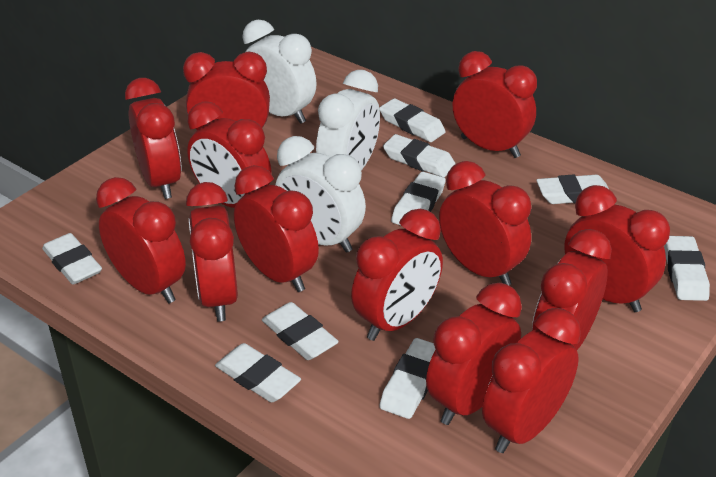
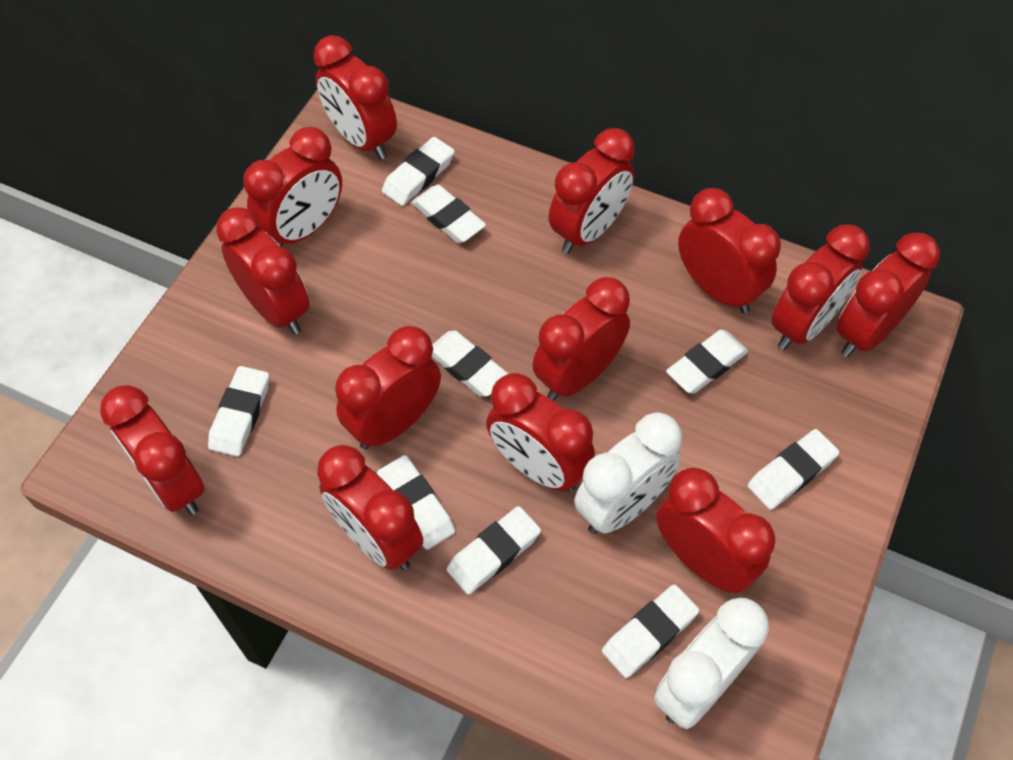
white clock: [242,20,317,124] [275,136,366,253] [316,70,380,171] = 3 -> [574,412,682,534] [654,598,769,729] = 2

